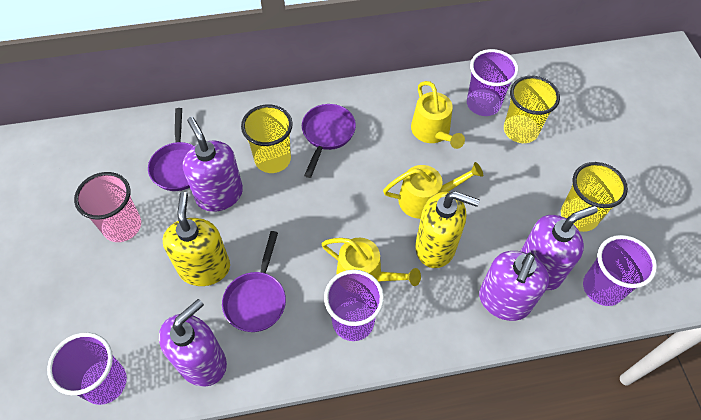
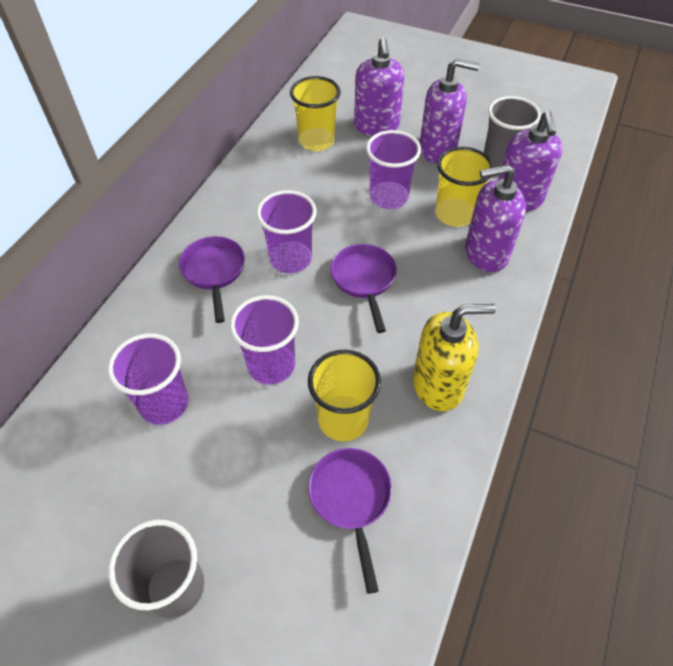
grey cup: none = 0 -> [108,520,204,618] [484,96,541,167] = 2
pink cup: [74,172,141,242] = 1 -> none = 0
yellow soap dispenser: [163,192,230,286] [415,191,480,268] = 2 -> [413,304,496,411] = 1
yellow watering can: [322,238,421,286] [383,162,483,219] [411,81,465,149] = 3 -> none = 0

